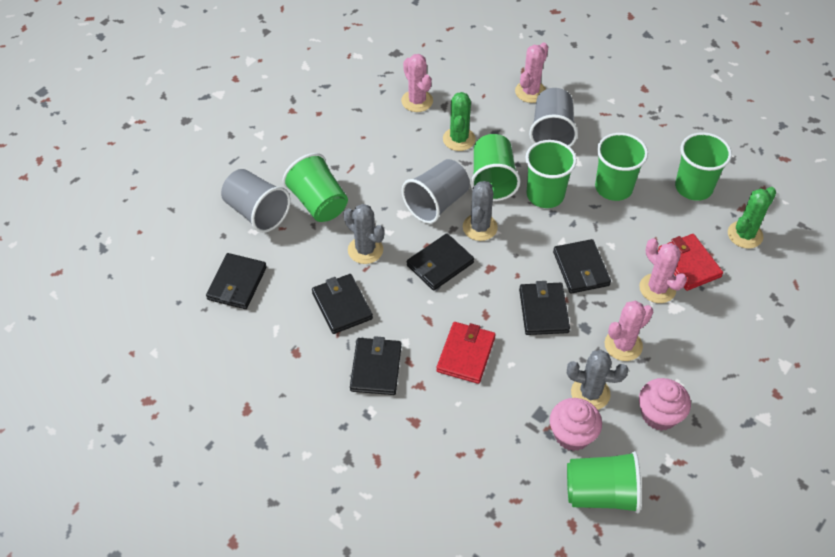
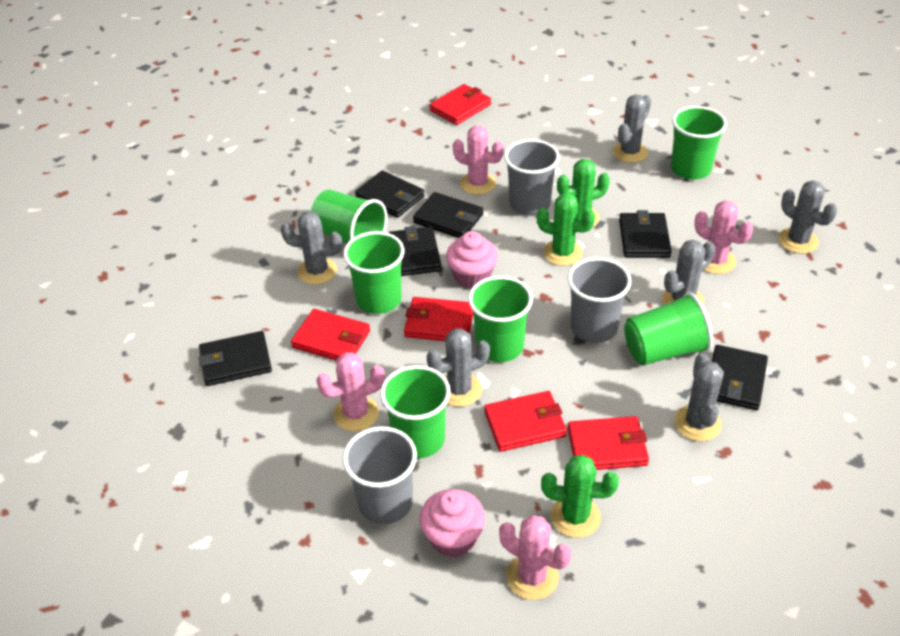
green cactus: [443,92,476,151] [728,187,776,249] = 2 -> [537,193,595,266] [541,455,619,538] [557,159,610,228] = 3
grey cactus: [344,204,385,264] [463,181,498,241] [567,350,628,410] = 3 -> [281,211,342,284] [427,328,490,407] [613,95,651,163] [662,240,716,306] [674,353,724,441] [778,181,837,254] = 6
red wallet: [436,322,496,384] [658,234,723,291] = 2 -> [291,309,370,361] [404,297,473,341] [429,84,491,125] [484,391,567,452] [567,416,649,470] = 5

